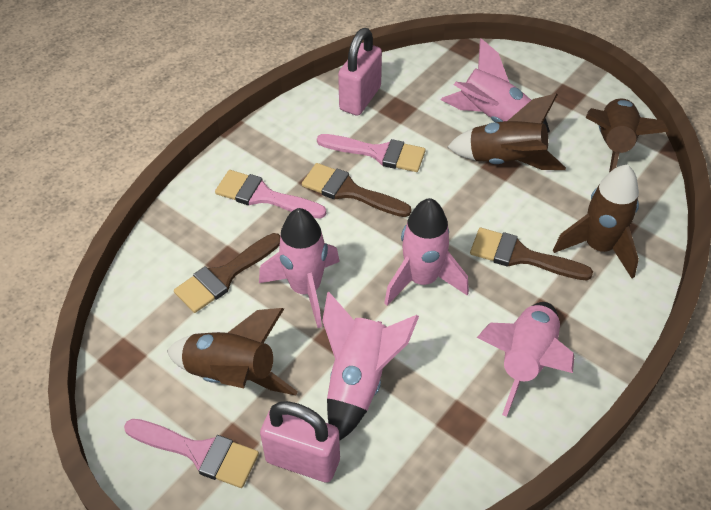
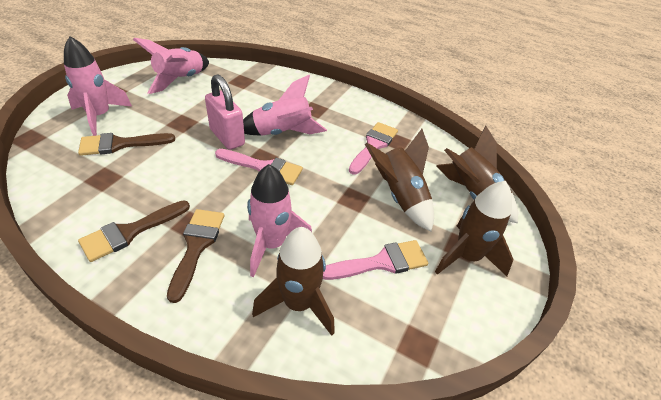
pink padlock: [260,401,340,483] [338,28,382,116] = 2 -> [205,74,245,150] = 1
pink rocket: [259,208,340,328] [322,292,419,441] [384,198,469,306] [441,38,550,133] [477,302,574,417] = 5 -> [64,36,132,136] [133,38,209,94] [243,75,327,136] [247,164,312,277] = 4

